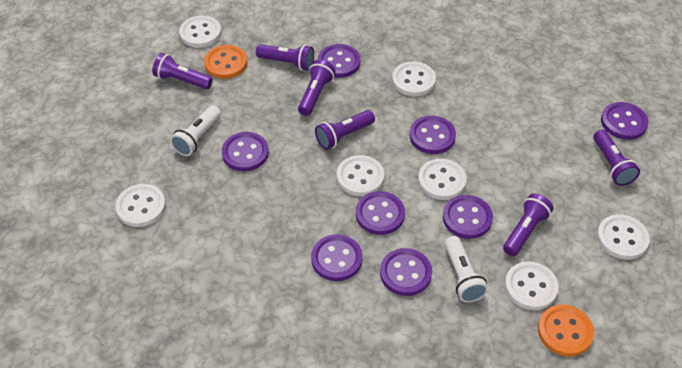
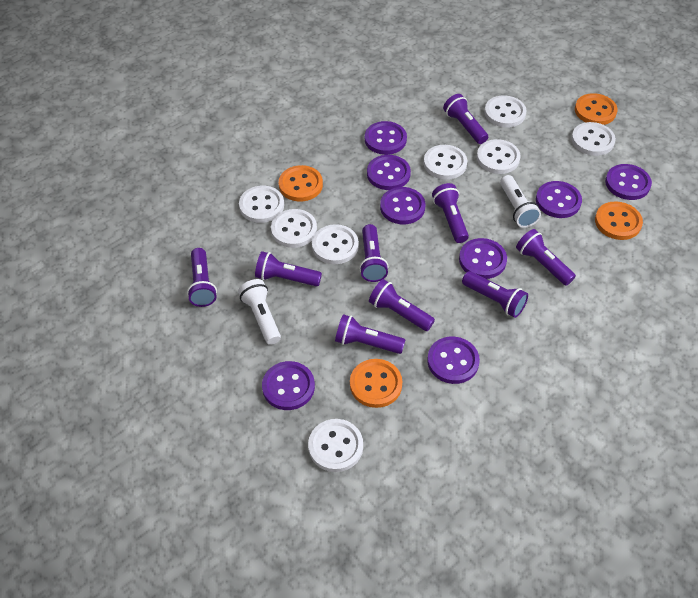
orange button: [204,45,247,79] [538,304,594,357] = 2 -> [279,165,323,201] [350,359,402,408] [575,93,618,125] [595,201,643,240] = 4
purple flashlight: [152,53,213,89] [256,44,314,71] [298,60,335,116] [315,110,375,150] [503,193,554,256] [593,130,640,186] = 6 -> [187,248,217,307] [255,251,322,287] [335,314,405,354] [359,224,389,282] [369,279,435,331] [432,183,469,243] [443,94,488,144] [462,271,528,318] [516,229,576,286] = 9
white button: [115,184,166,227] [179,16,221,48] [337,155,384,196] [392,61,436,96] [418,159,467,200] [505,261,559,310] [597,214,650,260] = 7 -> [239,186,284,223] [271,209,317,248] [308,419,363,472] [312,224,359,264] [424,145,467,180] [477,139,521,174] [484,95,527,127] [571,122,616,156] = 8

